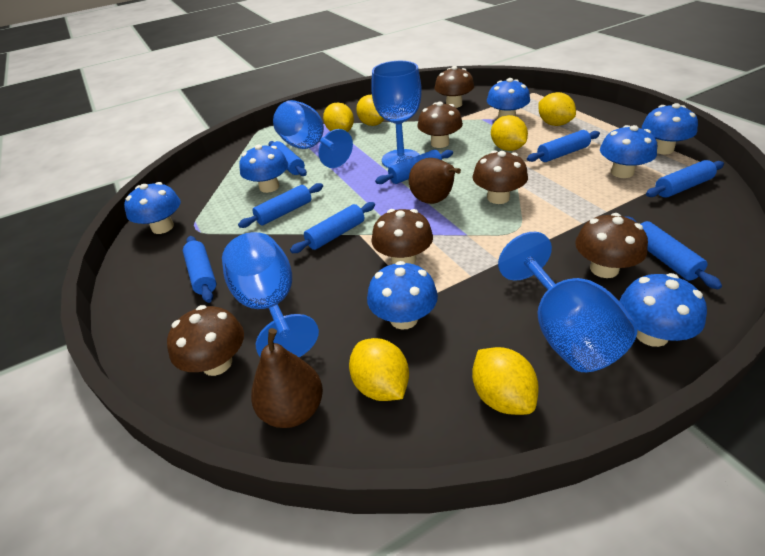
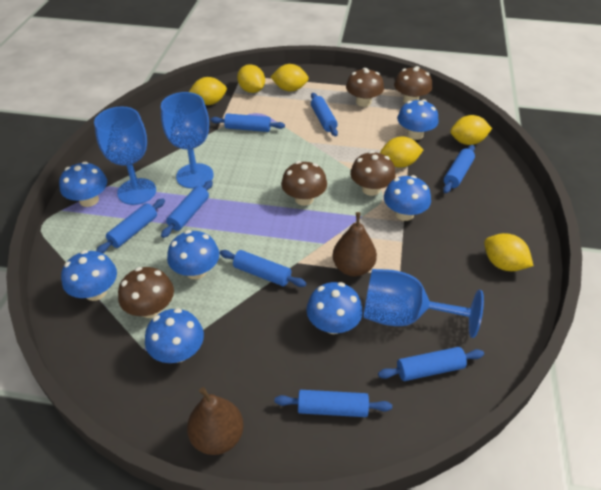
blue goblet: [222,232,319,357] [273,100,353,168] [371,61,422,168] [498,232,637,372] = 4 -> [94,107,156,205] [161,92,214,189] [363,269,484,338] = 3
brown mushroom: [167,305,244,376] [371,209,433,264] [417,101,463,148] [434,66,474,108] [473,150,528,204] [575,213,648,278] = 6 -> [118,267,174,318] [281,161,327,206] [346,68,384,107] [350,151,396,196] [394,66,432,103] = 5

